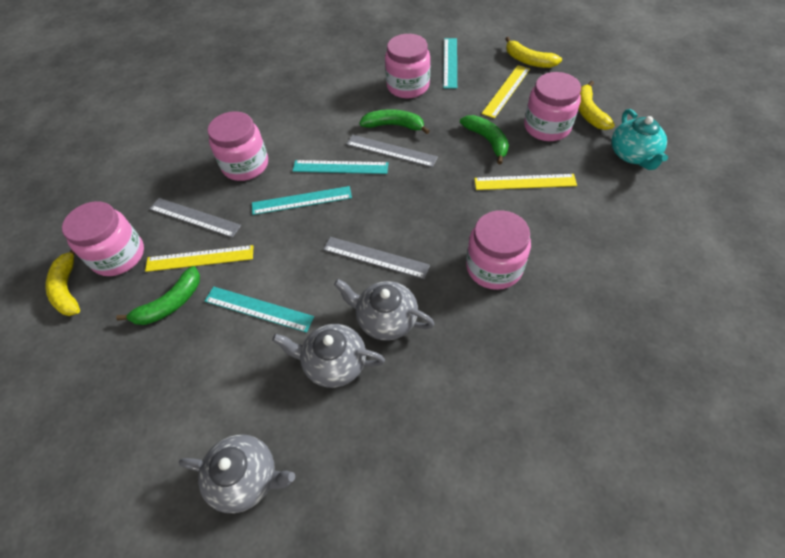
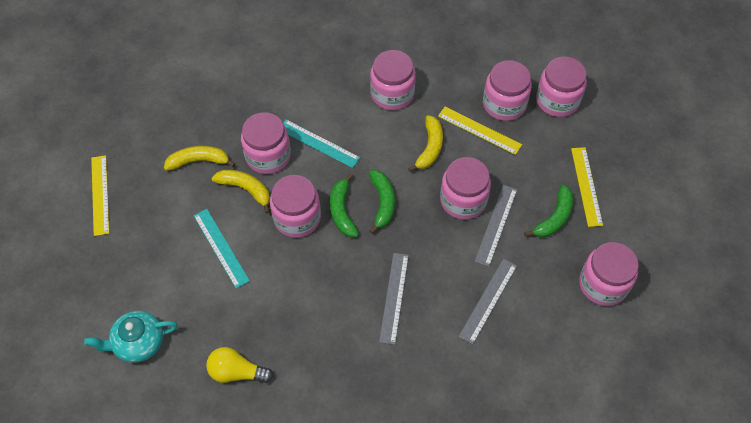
grey teapot: [179,434,295,513] [272,324,385,388] [334,279,434,341] = 3 -> none = 0
pink jar: [62,201,144,276] [207,111,268,181] [385,34,430,99] [466,210,531,290] [524,72,581,141] = 5 -> [241,112,291,174] [270,175,321,238] [370,50,416,110] [440,157,491,220] [483,60,532,121] [536,57,587,117] [579,242,639,306] = 7
turquoise ruler: [205,287,314,333] [252,186,352,215] [293,160,388,174] [443,38,457,89] = 4 -> [194,209,250,288] [283,120,360,168] = 2
yellow light bulb: none = 0 -> [206,347,273,383] = 1

